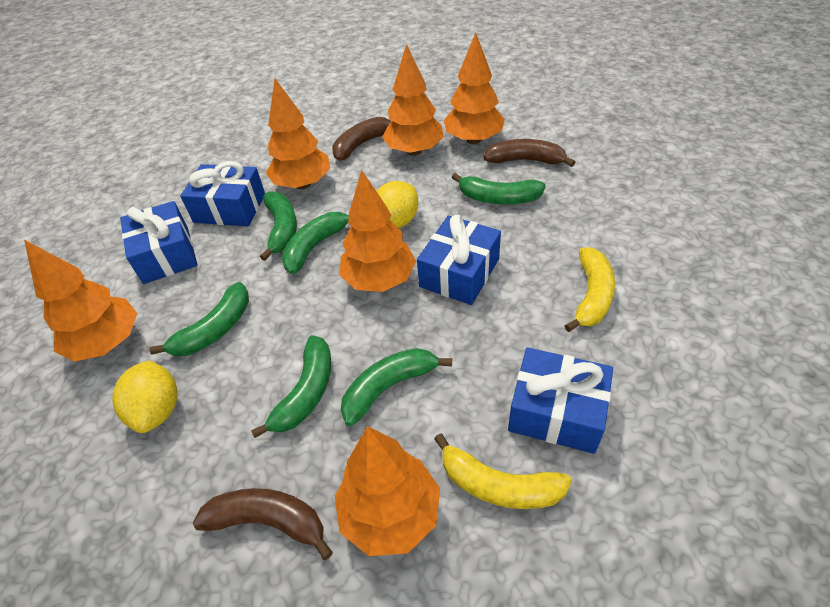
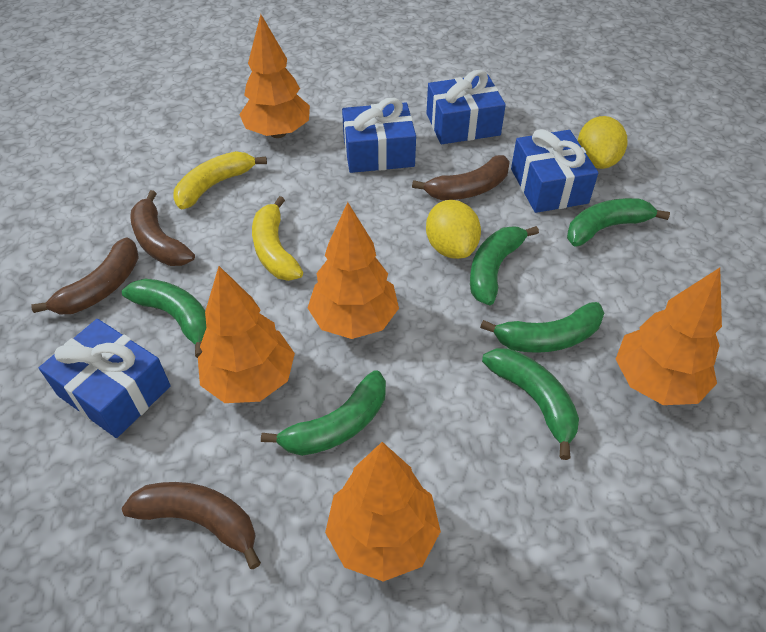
brown banana: [193,488,333,560] [332,117,391,161] [483,139,576,167] = 3 -> [31,237,139,314] [122,482,261,569] [130,190,195,266] [412,155,510,200] = 4
orange tree: [24,240,137,362] [266,79,330,189] [335,426,440,556] [339,170,416,292] [382,44,444,156] [444,32,505,144] = 6 -> [198,266,295,403] [239,14,310,138] [308,202,399,339] [325,442,441,582] [616,268,722,405] = 5

